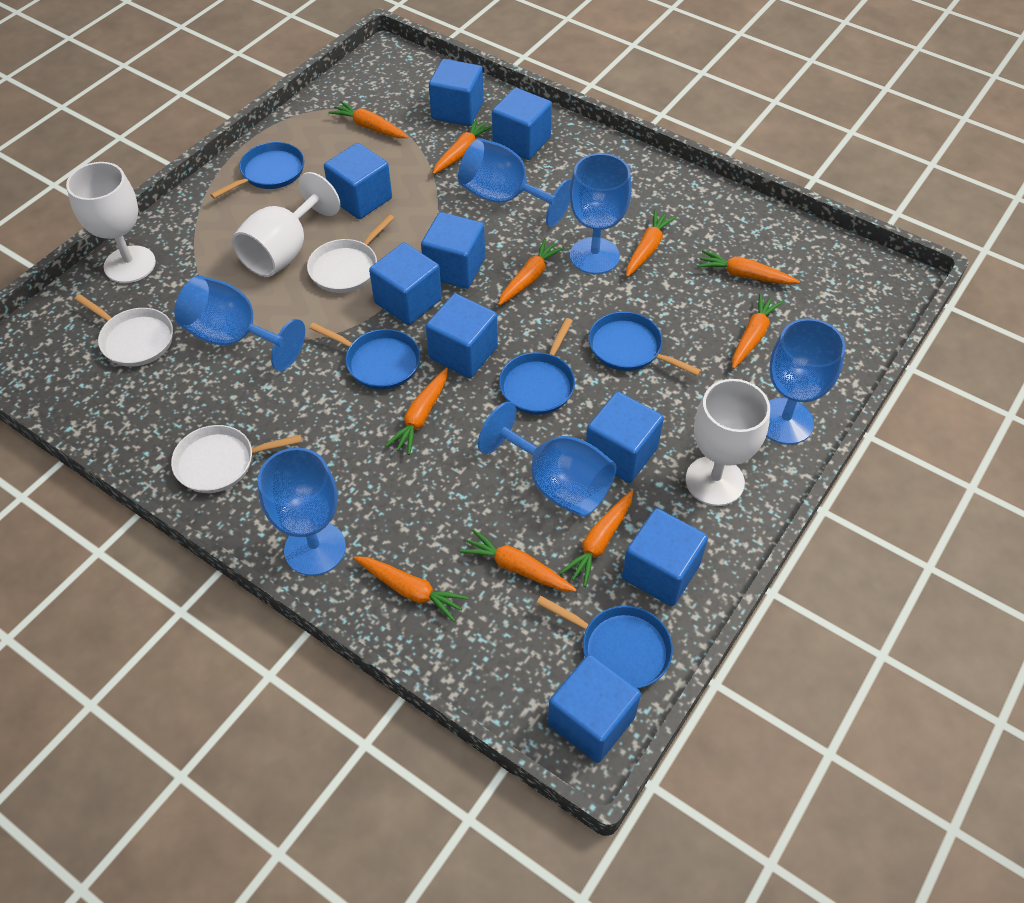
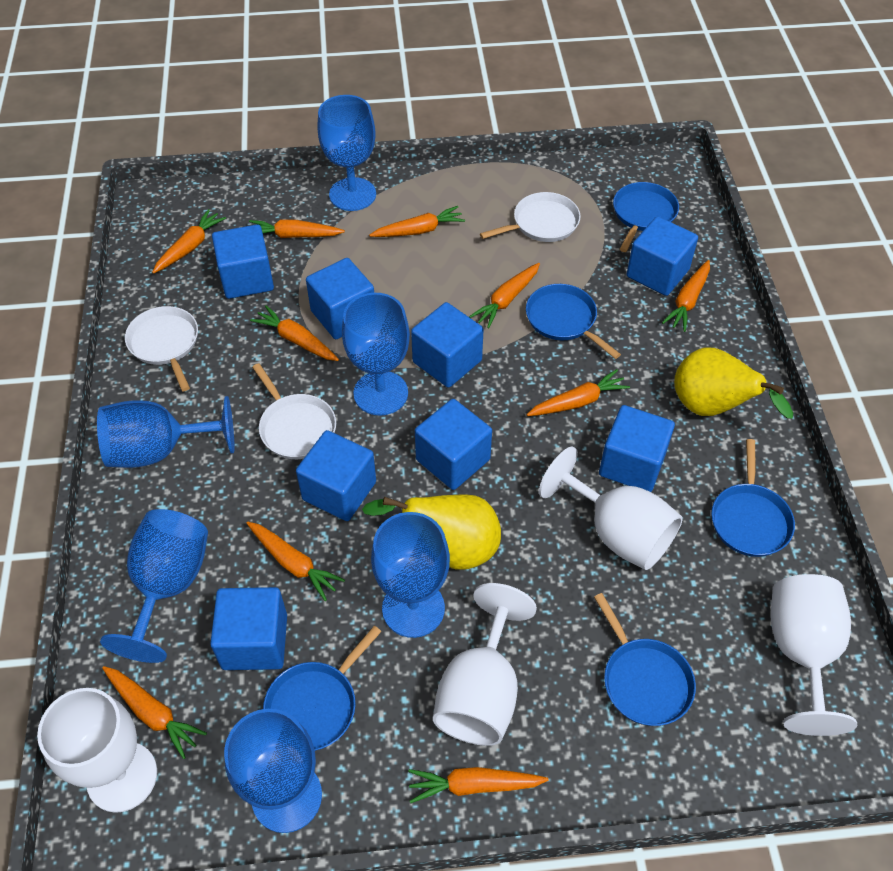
blue cube: [324,143,392,219] [369,243,442,325] [421,212,485,289] [426,294,498,378] [429,59,484,126] [492,88,552,160] [548,654,641,763] [586,392,664,483] [622,508,708,606] = 9 -> [210,587,287,670] [212,224,274,299] [296,430,376,521] [306,258,374,339] [411,302,484,388] [415,399,492,490] [599,405,675,492] [627,216,698,296] = 8
white goblet: [66,162,156,283] [232,172,340,277] [686,379,770,506] = 3 -> [37,688,157,813] [433,583,537,746] [539,446,683,570] [771,574,857,736] = 4
yellow pear: none = 0 -> [362,494,501,570] [674,347,793,419] = 2

